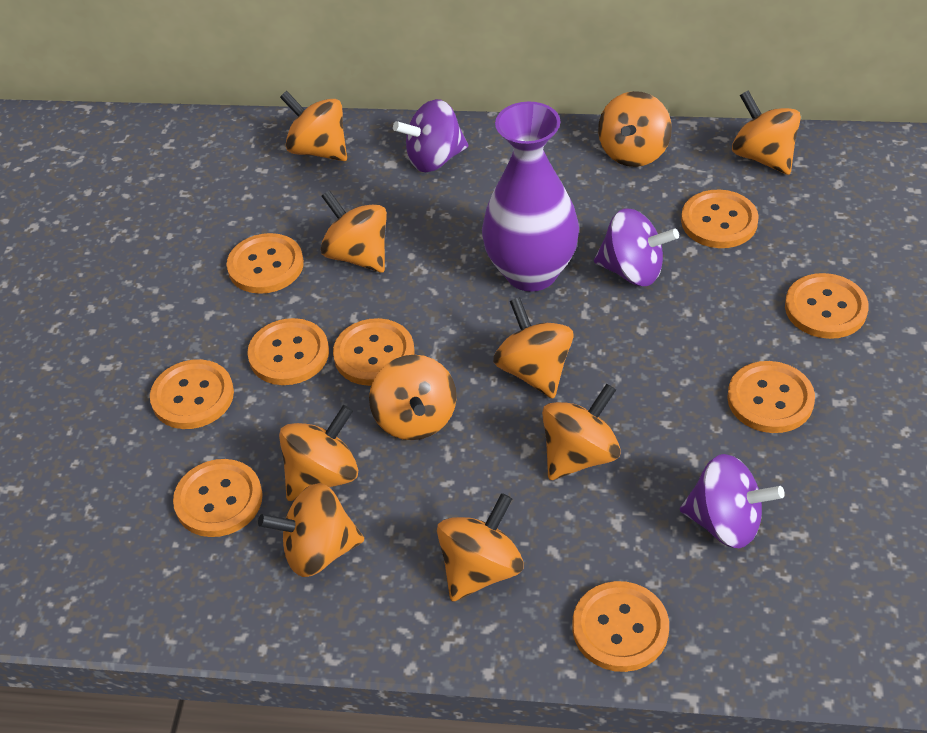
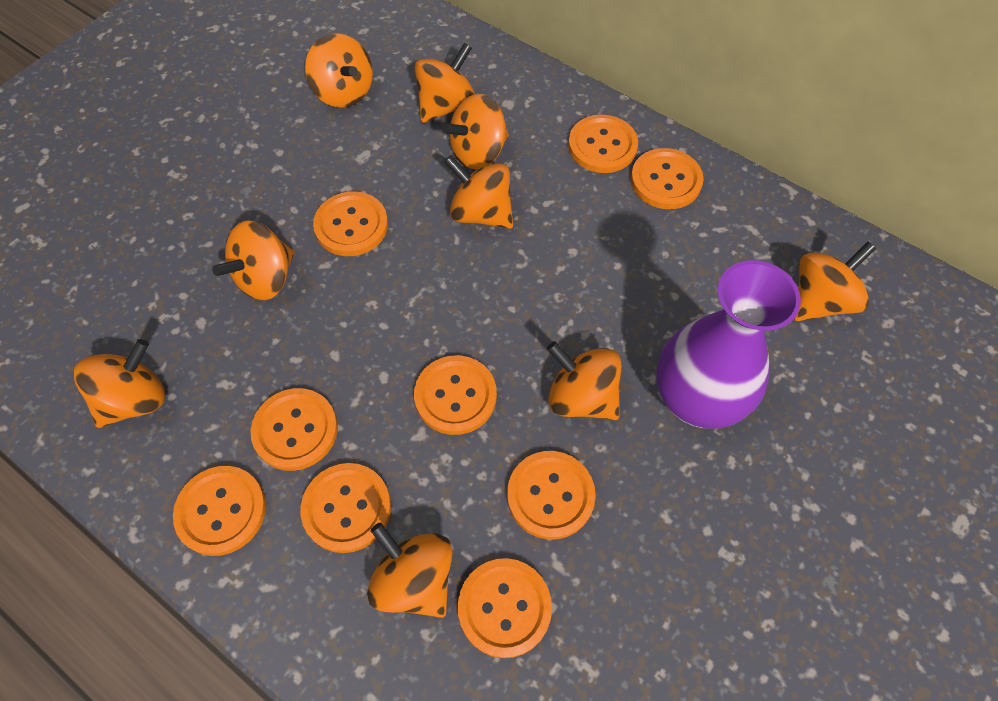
orange spinning top: [258,483,364,577] [279,405,358,501] [280,91,347,161] [321,190,387,273] [369,355,457,440] [437,493,524,601] [493,297,574,399] [542,383,621,480] [598,91,672,167] [732,90,801,175] = 10 -> [74,339,165,428] [212,221,295,300] [305,33,373,108] [367,522,452,618] [414,43,475,123] [441,94,509,169] [444,155,513,229] [547,341,622,420] [794,242,876,321] = 9
purple spinning top: [393,99,468,172] [594,209,679,286] [680,454,785,548] = 3 -> none = 0

